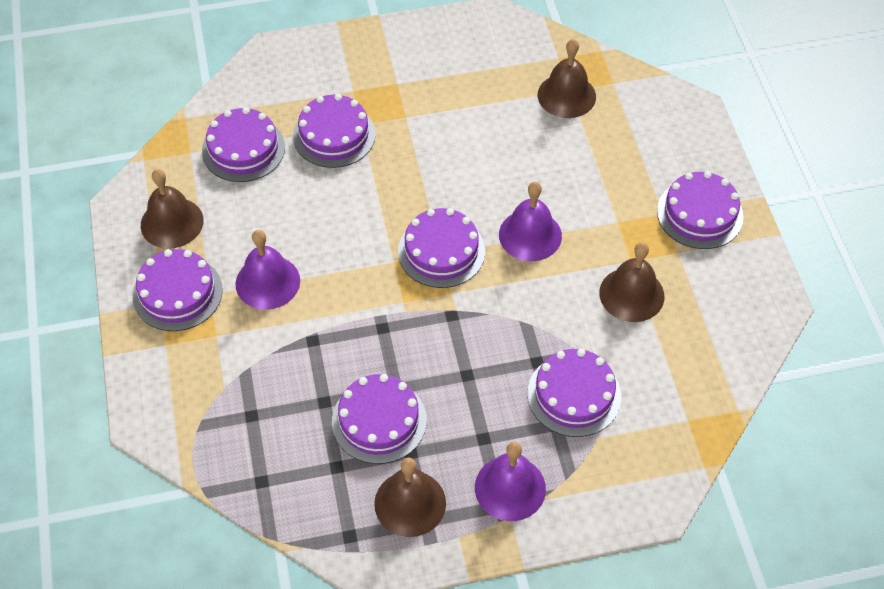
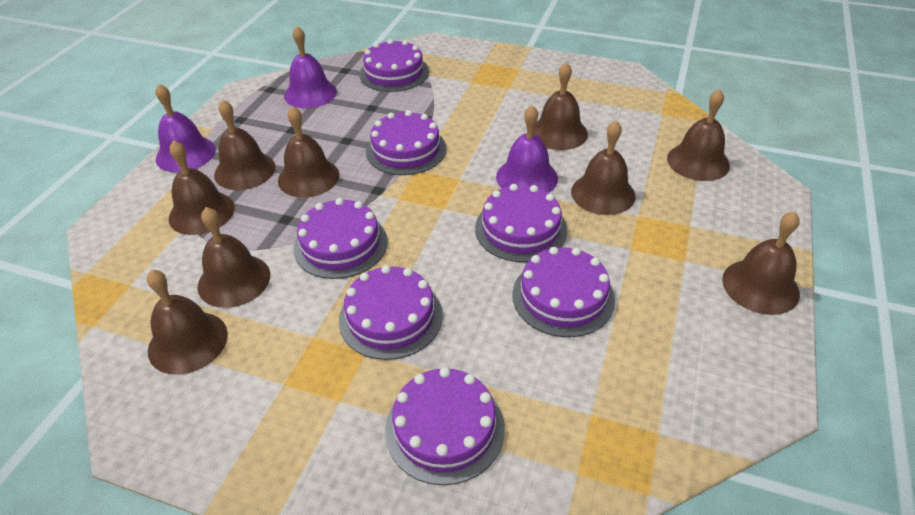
brown bell: [141,169,204,249] [374,457,446,537] [538,39,596,118] [599,242,664,322] = 4 -> [147,269,228,375] [169,140,235,235] [198,207,270,308] [214,100,276,190] [278,106,339,198] [533,62,588,150] [571,121,635,215] [667,89,730,181] [722,211,800,315] = 9

